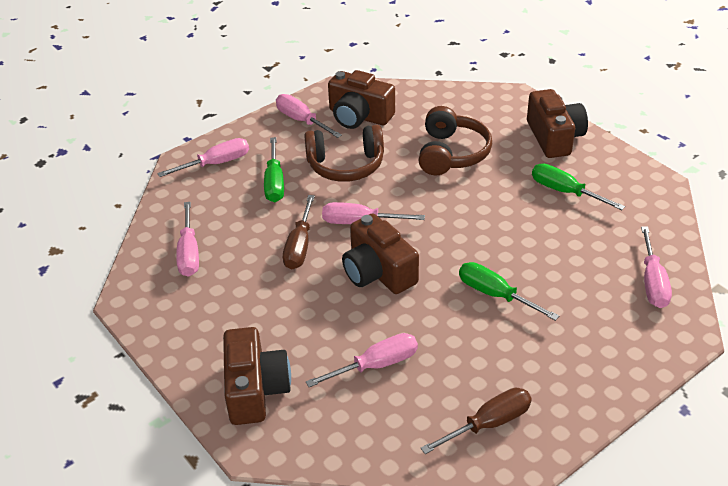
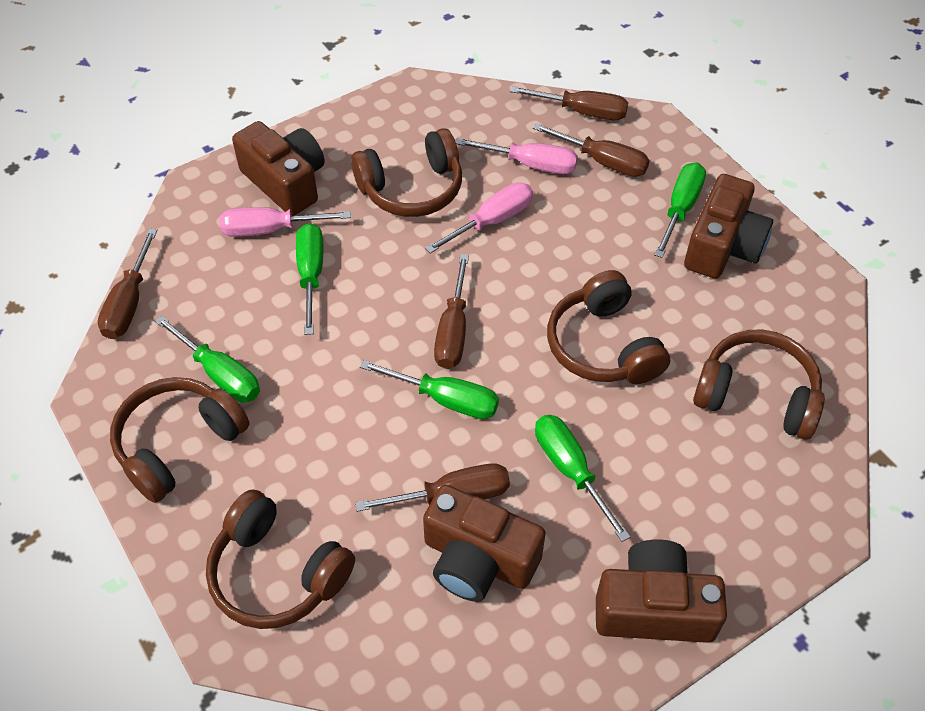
brown headphones: [304,125,384,182] [418,106,492,175] = 2 -> [110,377,250,503] [206,489,355,629] [351,128,462,217] [547,270,670,384] [693,330,825,440] = 5
brown screwdriver: [283,195,315,269] [421,388,532,454] = 2 -> [98,229,157,339] [355,463,510,512] [434,254,469,369] [510,86,629,120] [533,123,650,177] = 5
green screwdriver: [264,137,284,202] [459,262,559,321] [532,163,625,210] = 3 -> [155,315,260,402] [296,223,323,335] [360,360,499,419] [535,415,630,542] [654,162,706,258] = 5
pink screwdriver: [157,138,249,177] [176,202,199,277] [276,94,342,138] [306,333,418,387] [322,202,425,224] [641,226,672,308] = 6 -> [219,207,351,237] [425,183,533,254] [455,138,578,174] = 3

